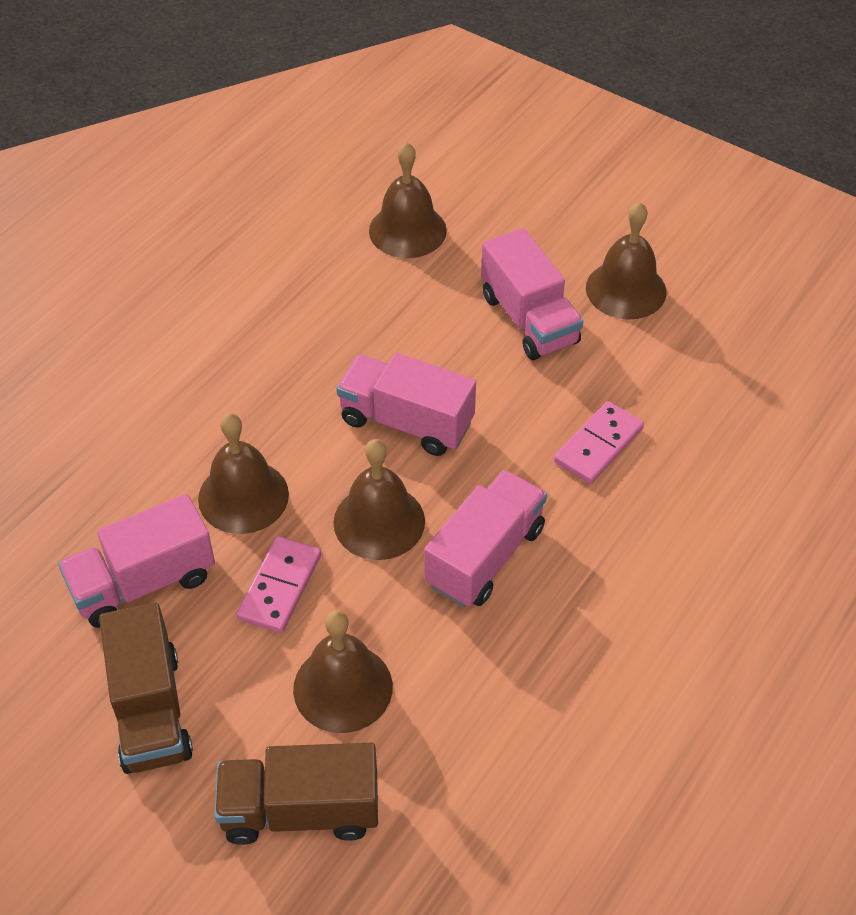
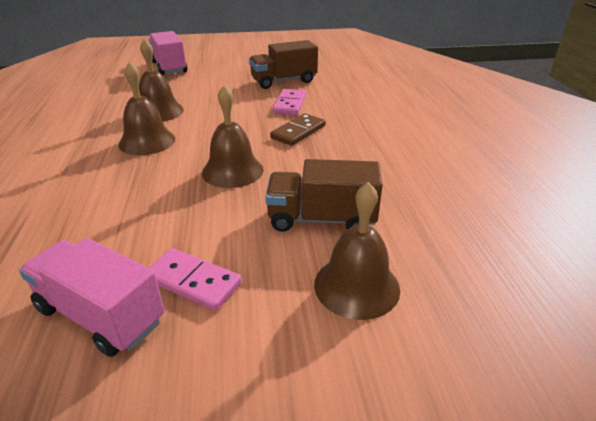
brown bell: [198,413,289,534] [293,610,393,733] [333,439,425,560] [369,142,447,258] [586,202,667,319] = 5 -> [118,62,175,155] [139,39,184,122] [202,85,263,188] [314,182,400,320] = 4
brown domino: none = 0 -> [270,113,326,146] = 1
pink truck: [58,494,215,628] [336,353,476,456] [424,470,547,607] [481,228,583,360] = 4 -> [19,238,165,357] [149,31,187,75] = 2

